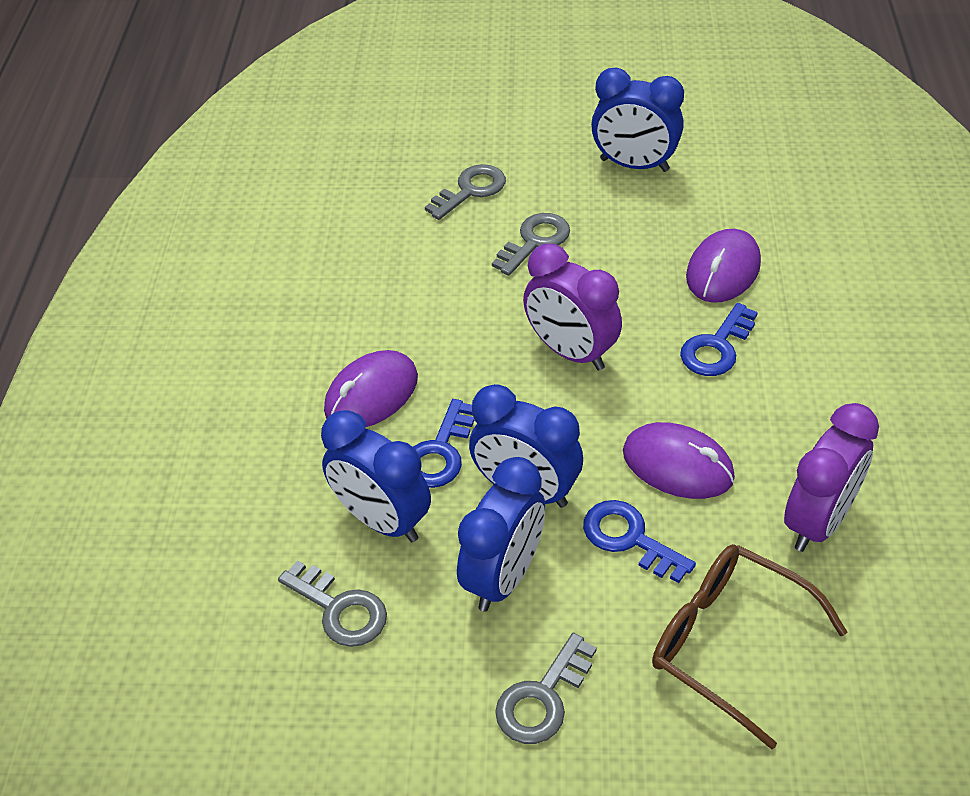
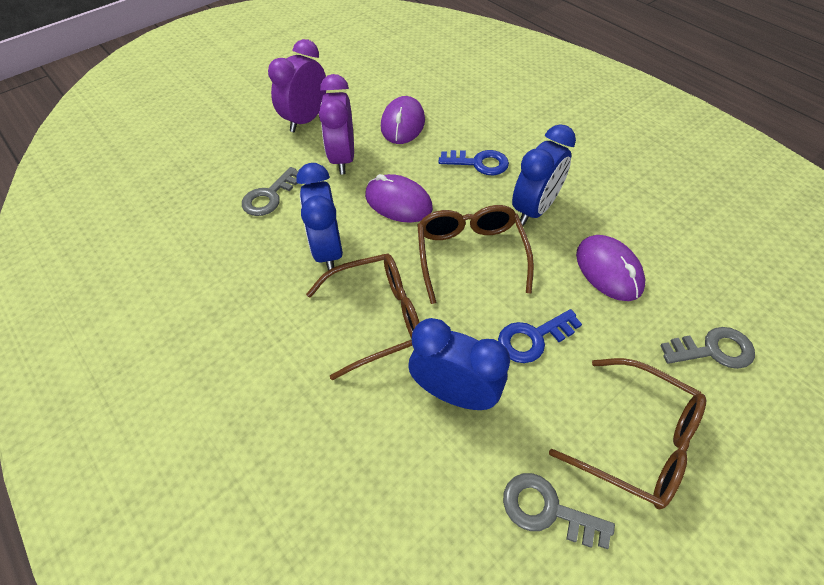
blue clock: [321,410,431,542] [457,457,545,612] [469,384,583,508] [591,68,684,172] = 4 -> [296,163,343,271] [408,318,510,410] [512,124,576,226] = 3
blue key: [413,399,475,488] [583,500,696,583] [680,303,758,376] = 3 -> [438,150,509,175] [498,309,582,363] = 2
brown glasses: [652,544,848,750] = 1 -> [306,253,420,381] [417,205,534,304] [549,358,706,509] = 3
grey key: [278,560,387,647] [425,164,506,220] [492,213,570,276] [495,633,597,744] = 4 -> [242,167,298,216] [503,473,615,549] [660,327,755,369] = 3

